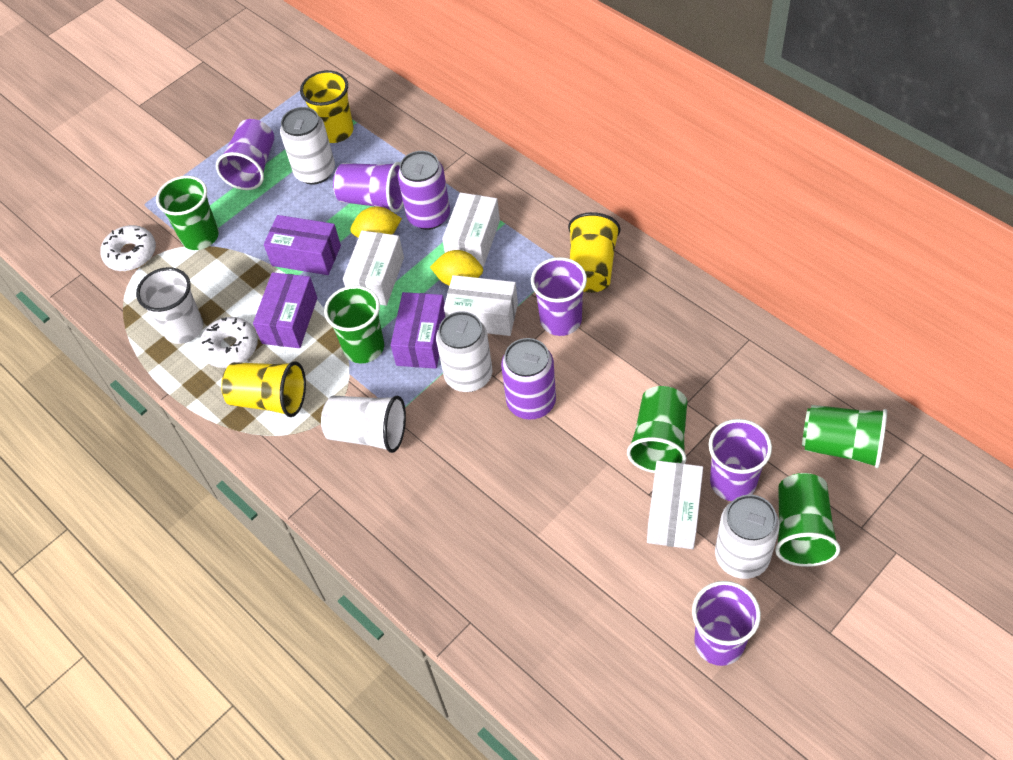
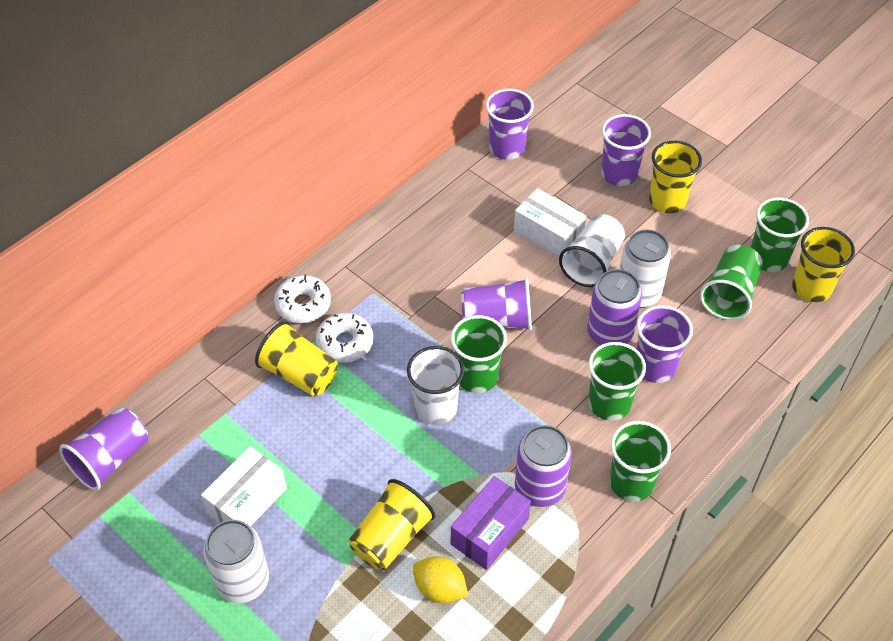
purple box: [253,272,317,348] [264,215,341,275] [391,292,445,369] = 3 -> [451,476,531,570] = 1
white box: [343,230,404,306] [442,192,500,267] [444,275,518,336] [647,461,703,549] = 4 -> [201,446,287,527] [514,188,586,258] = 2
white can: [280,107,335,185] [436,311,492,392] [715,495,780,579] = 3 -> [203,520,269,603] [619,229,671,308] = 2
yellow cup: [221,361,306,417] [300,70,354,143] [568,212,620,293] = 3 -> [255,321,338,397] [349,479,435,570] [649,141,702,213] [792,227,855,302] = 4
yellow lemon: [350,206,402,238] [430,250,483,286] = 2 -> [413,557,468,603] = 1

